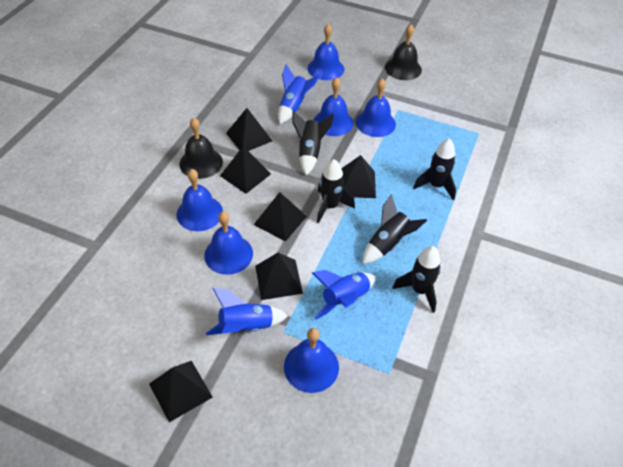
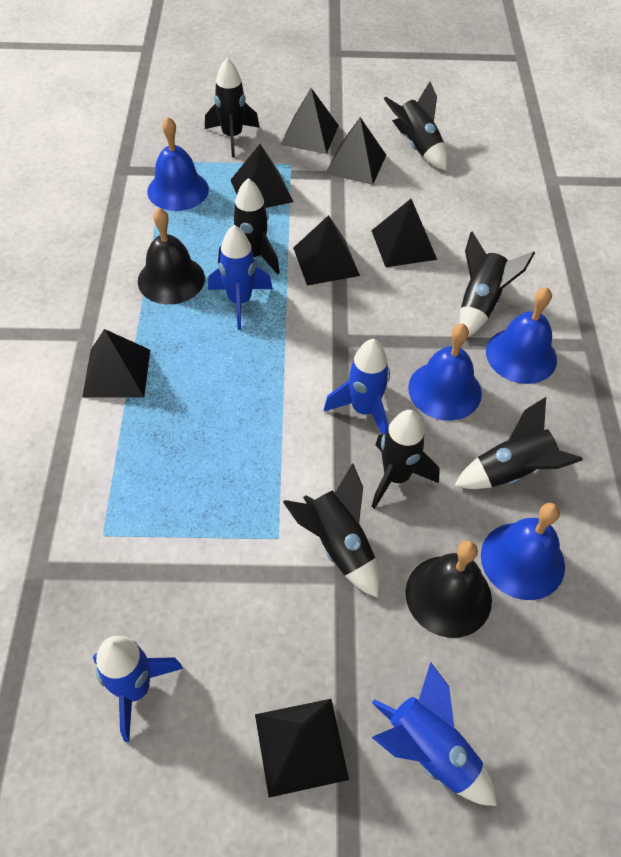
black pyramid: [149,361,213,422] [220,146,271,194] [226,108,272,151] [254,192,307,242] [255,253,303,300] [341,155,376,198] = 6 -> [82,329,150,398] [231,144,293,208] [255,699,349,798] [280,88,339,154] [293,215,360,286] [325,117,386,185] [371,199,437,267] = 7
black rocket: [293,110,334,175] [317,159,355,223] [362,194,427,264] [392,246,441,313] [413,138,456,200] = 5 -> [205,58,260,157] [218,178,280,275] [283,463,380,598] [371,410,440,509] [384,81,448,170] [454,397,583,489] [460,231,535,337] = 7
blue bell: [177,169,223,231] [204,211,253,275] [284,328,339,393] [308,24,344,80] [314,77,354,136] [356,78,396,137] = 6 -> [147,117,209,211] [408,323,482,421] [481,503,565,600] [486,287,557,384] = 4
blue rocket: [206,288,288,335] [278,64,321,124] [312,270,376,320] = 3 -> [93,636,183,742] [208,225,273,330] [324,339,390,434] [372,662,497,806] = 4

